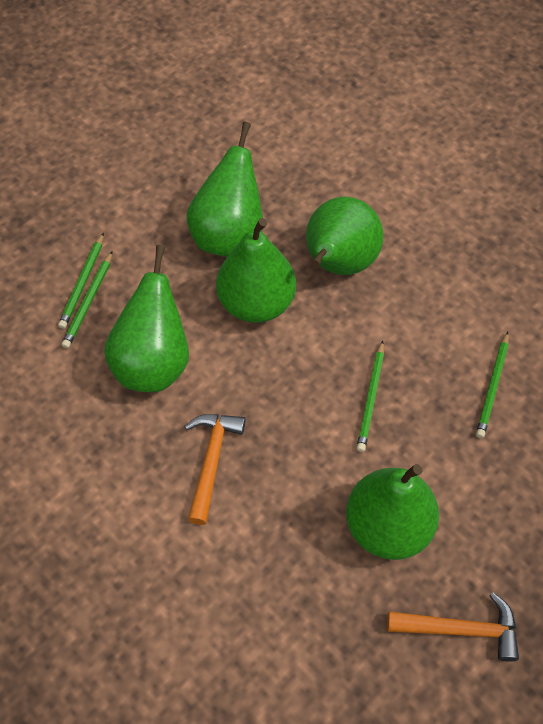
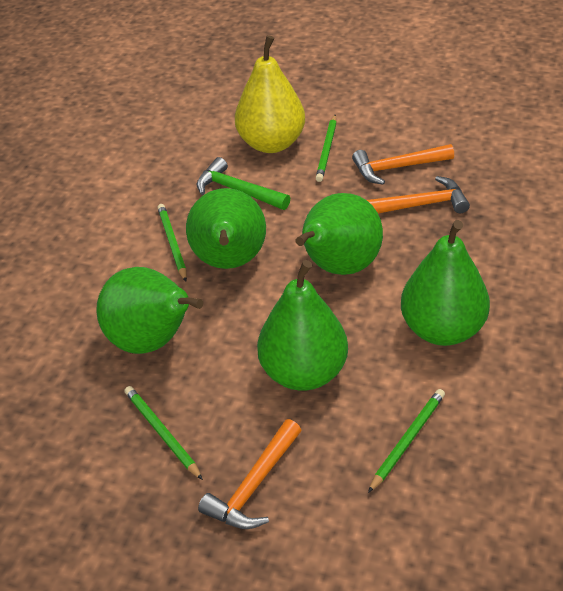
green hammer: none = 0 -> [197,157,290,210] = 1
orange hammer: [184,414,246,525] [387,592,519,662] = 2 -> [198,419,301,529] [352,144,454,185] [367,176,470,214] = 3
yellow pear: none = 0 -> [235,35,305,153] = 1

